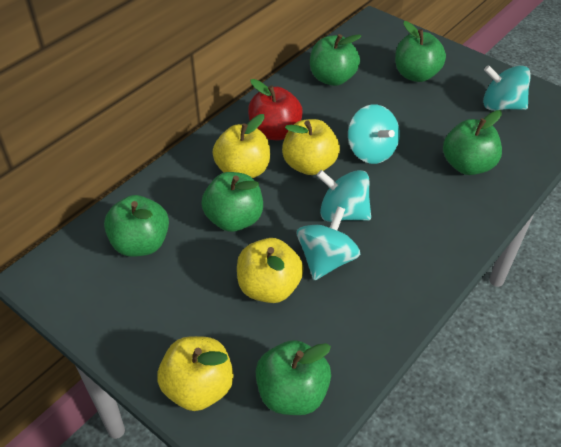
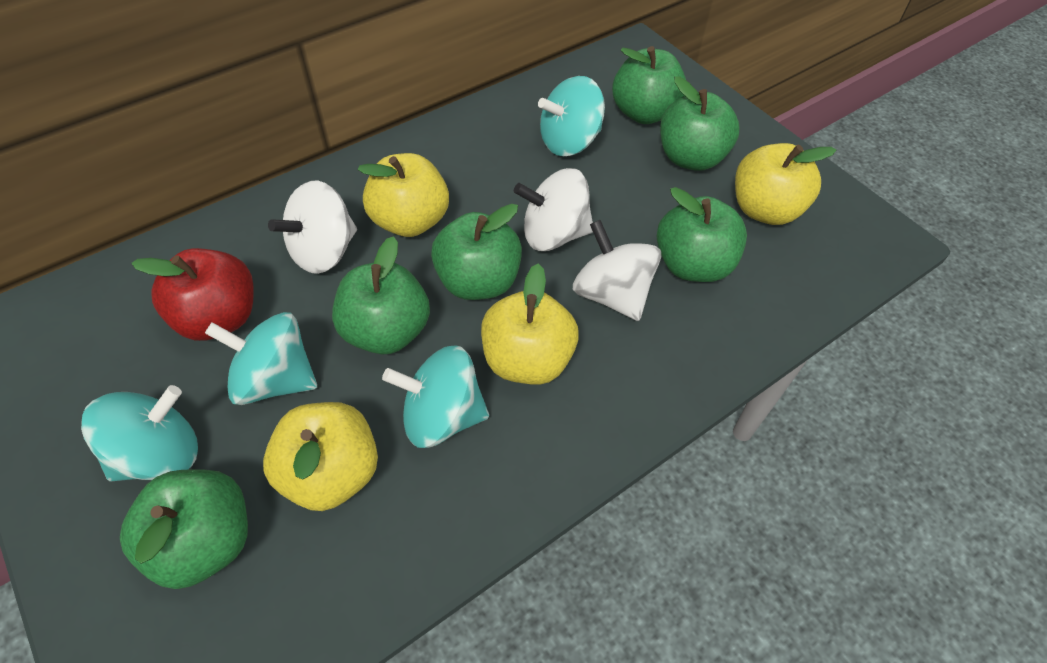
white spinning top: none = 0 -> [268,181,357,274] [514,168,593,251] [573,220,661,321] = 3

